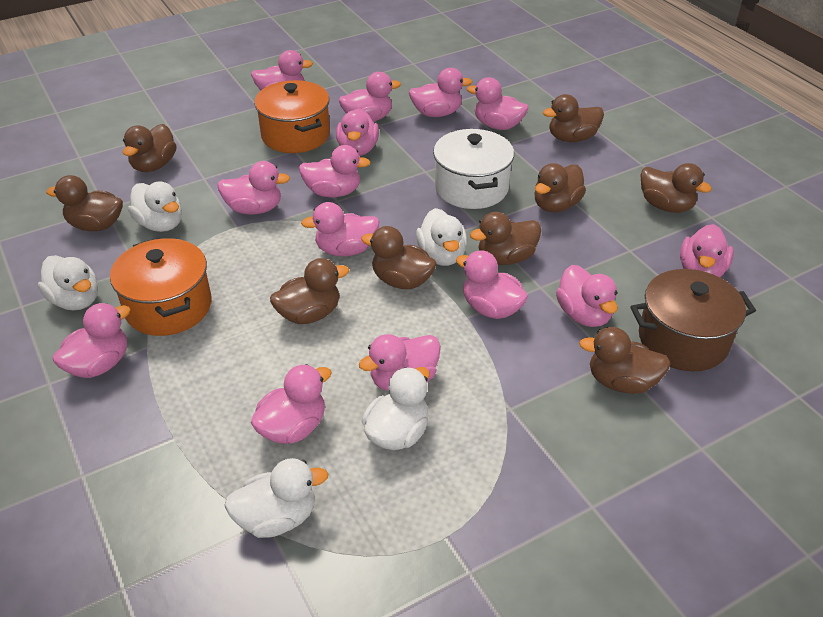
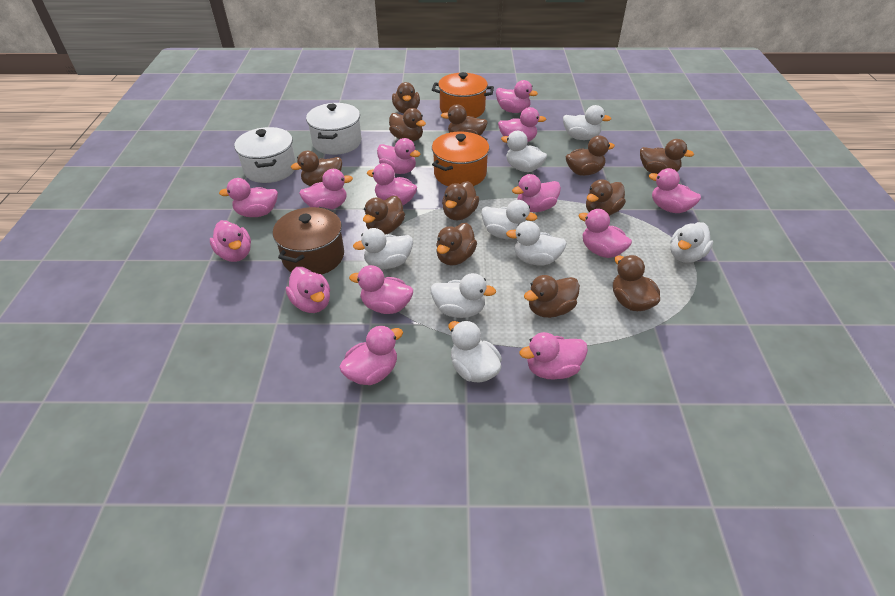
brown duck: [46,175,123,231] [123,124,177,172] [270,258,349,324] [361,226,437,289] [470,212,541,265] [535,163,586,212] [543,94,604,142] [579,327,671,394] [640,163,712,213] = 9 -> [291,151,342,186] [363,196,405,235] [389,108,426,142] [392,82,420,113] [436,223,477,266] [441,105,488,136] [442,181,479,220] [524,275,580,318] [566,136,615,176] [586,179,626,216] [613,255,660,311] [640,139,694,174] = 12
white duck: [38,255,98,310] [128,182,182,232] [224,458,329,538] [362,367,430,450] [416,208,467,266] = 5 -> [353,228,413,269] [430,273,496,318] [448,320,502,383] [481,200,537,239] [501,131,547,172] [506,221,567,265] [563,105,611,140] [670,222,713,263] = 8
white pot: [433,129,514,209] = 1 -> [234,127,296,183] [306,103,362,155] = 2

